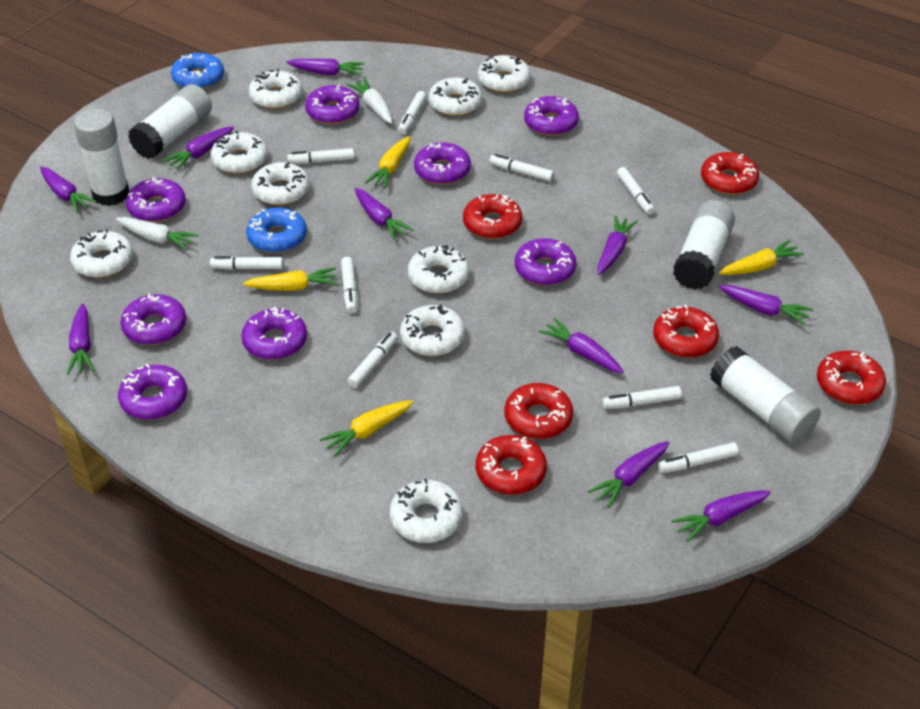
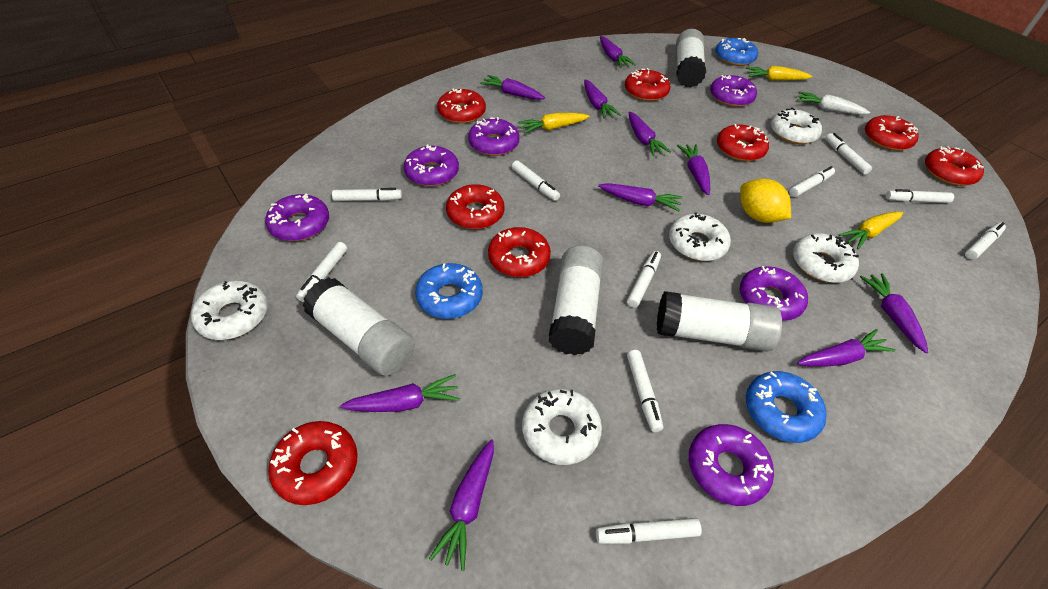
blue donut: [171,53,224,89] [246,207,307,253] = 2 -> [415,263,483,319] [715,38,758,66] [746,371,827,443] = 3
purple donut: [118,364,187,420] [120,294,186,345] [126,177,186,222] [241,307,307,360] [305,85,360,124] [414,142,471,185] [515,238,576,286] [524,96,579,136] = 8 -> [265,193,329,241] [404,145,459,186] [468,117,520,156] [689,424,774,506] [710,75,757,107] [740,266,808,321] = 6
red donut: [463,194,522,239] [476,435,547,495] [504,383,573,439] [653,305,719,358] [701,152,759,195] [817,351,886,405] = 6 -> [268,421,358,505] [437,88,486,123] [446,184,504,229] [488,227,551,277] [625,68,670,101] [717,124,769,161] [865,115,919,151] [925,146,984,186] = 8
white carrot: [116,217,199,250] [347,78,392,123] = 2 -> [797,91,870,115] = 1
white donut: [70,229,133,278] [211,131,268,174] [249,69,302,109] [251,162,310,205] [389,478,463,543] [400,304,465,356] [407,245,470,294] [428,77,482,116] [478,55,531,93] = 9 -> [191,281,268,340] [522,389,602,465] [669,212,731,261] [771,108,822,144] [793,233,859,283] = 5
white marker: [210,256,283,270] [287,148,354,164] [341,257,357,313] [347,332,398,388] [398,91,427,134] [489,154,554,182] [602,386,682,409] [617,167,655,215] [658,442,739,473] = 9 -> [296,242,347,302] [332,188,402,201] [512,160,560,201] [596,518,702,544] [627,251,661,308] [627,350,664,432] [789,166,835,197] [825,133,872,175] [885,189,954,203] [965,222,1006,260] = 10
yellow carrot: [243,267,338,291] [320,400,414,457] [365,136,410,188] [719,240,804,275] = 4 -> [518,113,590,134] [746,66,813,81] [838,212,903,249] = 3
yellow lemon: none = 0 -> [740,179,791,223] = 1

